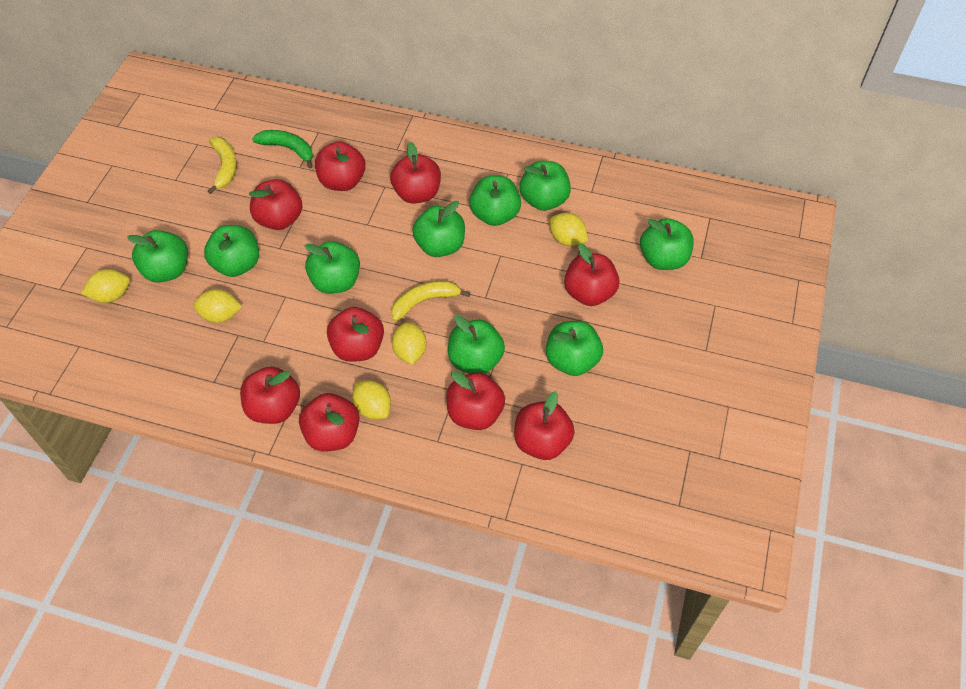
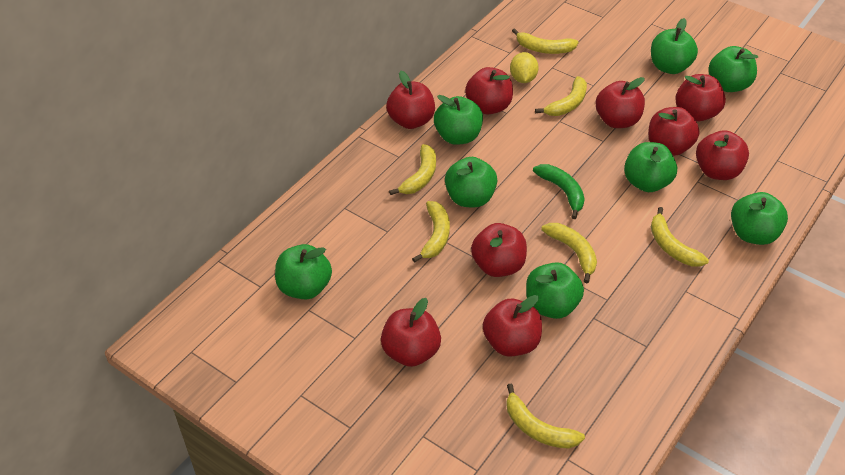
green apple: [127,230,188,283] [204,225,259,277] [304,241,360,294] [412,201,465,257] [448,315,505,374] [469,175,521,226] [520,161,571,211] [546,321,603,376] [640,218,694,270] = 9 -> [275,244,332,299] [434,95,483,145] [445,157,497,207] [526,262,584,319] [624,142,677,192] [651,18,698,74] [708,46,758,92] [731,192,788,245] = 8
yellow banana: [208,137,237,194] [391,281,470,321] = 2 -> [389,144,436,195] [412,201,450,263] [506,384,585,449] [512,28,579,54] [535,76,587,116] [541,223,597,284] [651,207,709,267] = 7
yellow lemon: [81,269,130,303] [193,289,242,323] [352,380,391,419] [392,322,427,365] [549,213,588,246] = 5 -> [510,52,539,83] = 1

